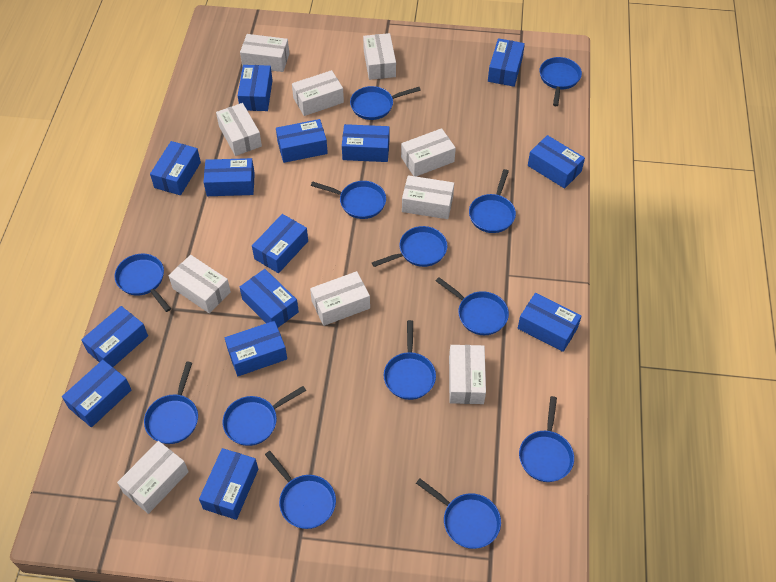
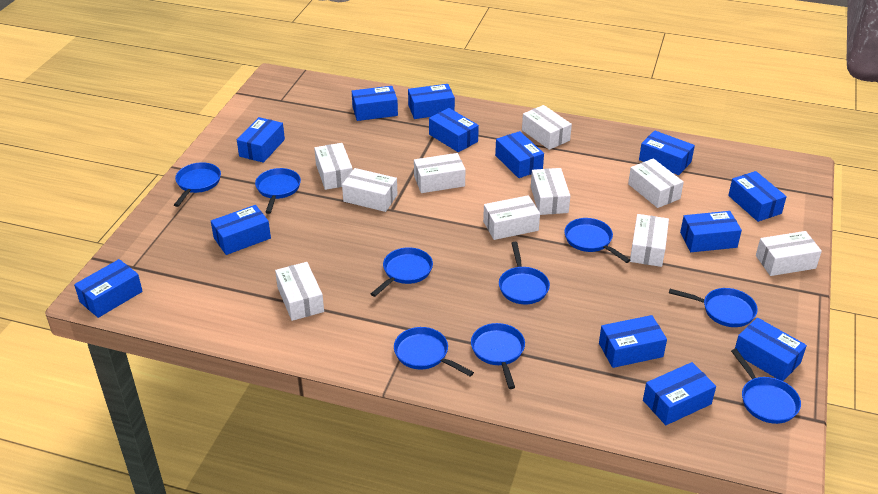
blue box: [62,360,131,427] [81,306,148,367] [150,141,201,195] [199,448,258,520] [203,158,255,196] [225,321,287,376] [238,65,273,111] [240,269,299,327] [252,214,308,273] [276,119,328,163] [342,124,389,162] [488,38,525,87] [518,293,581,352] [528,135,585,189] = 14 -> [74,259,143,318] [211,205,271,255] [237,117,285,163] [352,86,398,121] [408,84,455,119] [429,108,479,152] [495,131,544,178] [599,315,667,368] [639,130,695,175] [643,362,716,425] [680,211,742,252] [728,171,787,222] [735,318,807,381] = 13
blue pan: [114,253,171,312] [144,362,198,444] [222,386,306,446] [265,451,336,529] [311,181,386,219] [350,86,421,120] [372,226,447,267] [384,320,436,400] [416,478,501,549] [436,277,509,335] [469,169,516,233] [519,396,574,482] [539,57,582,106] = 13 -> [174,162,221,207] [255,168,301,214] [371,247,433,297] [394,327,474,377] [471,323,525,389] [499,242,550,304] [564,218,630,263] [669,288,758,327] [731,349,801,424] = 9

